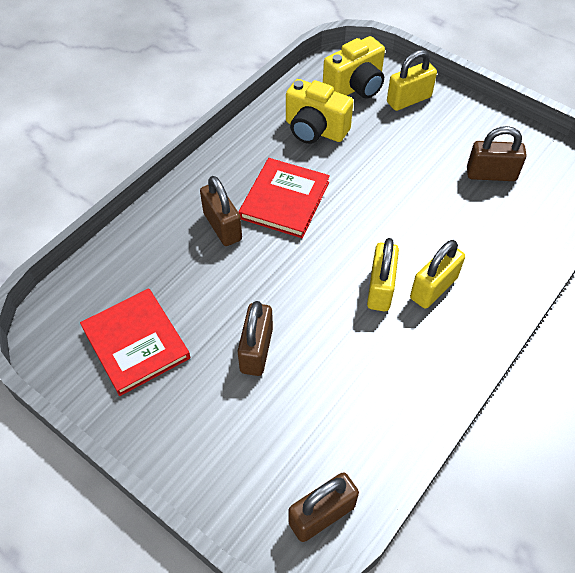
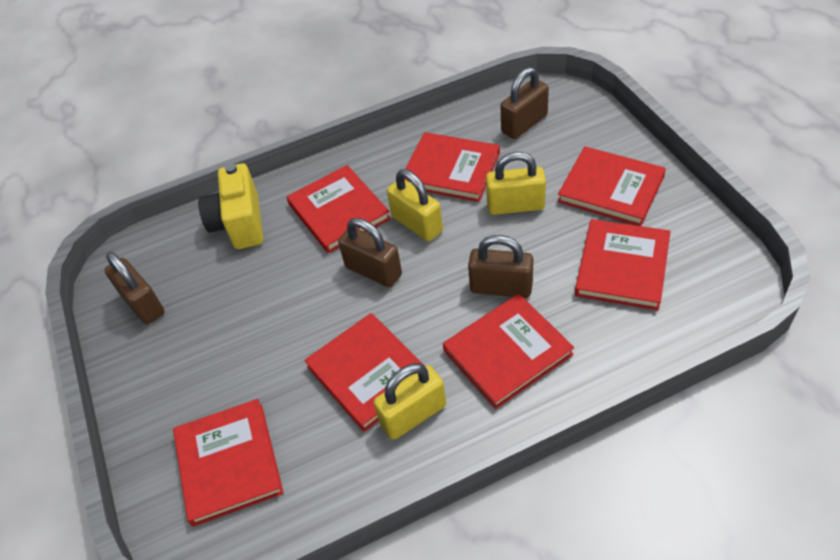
red book: [80,289,190,396] [238,158,330,238] = 2 -> [173,399,284,527] [287,165,391,253] [304,313,422,432] [405,132,500,202] [443,294,574,409] [557,146,666,226] [575,219,671,310] = 7
yellow camera: [286,79,353,144] [323,36,385,99] = 2 -> [198,163,263,249] = 1

